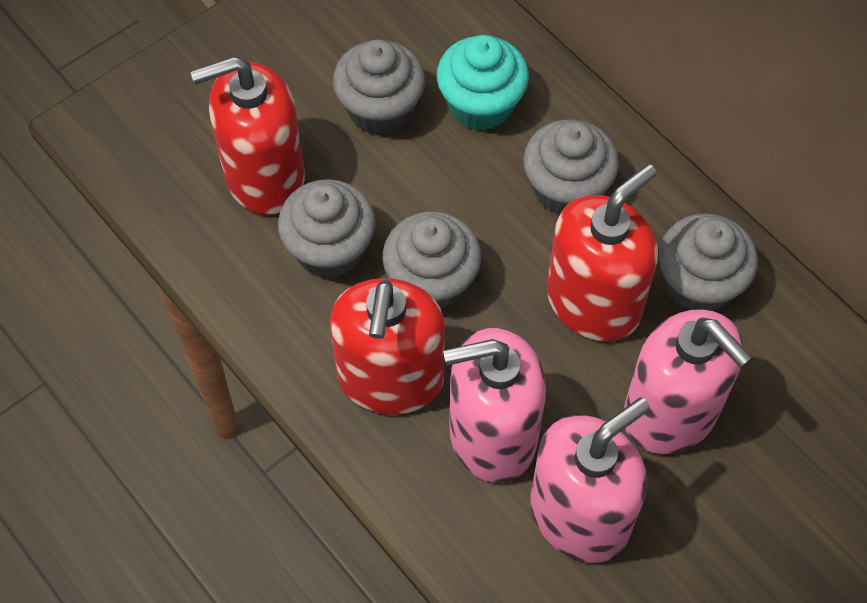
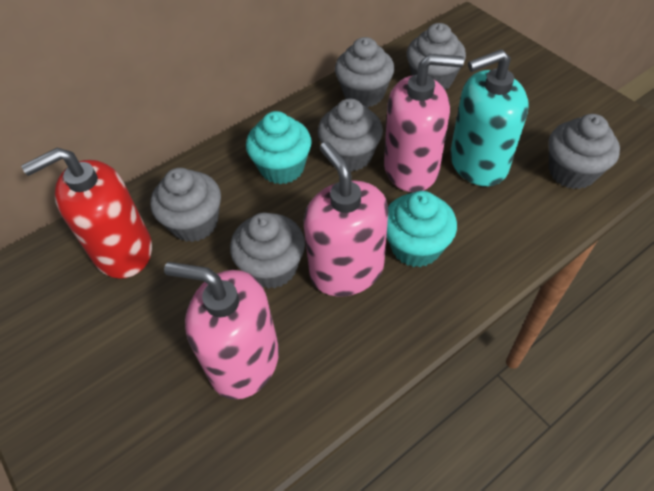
grey cupcake: [278,179,376,278] [333,39,425,135] [383,212,481,309] [523,119,619,215] [658,213,758,311] = 5 -> [150,168,221,242] [230,212,305,289] [318,99,383,172] [335,37,394,108] [407,23,466,91] [548,114,620,189] = 6
red soap dispenser: [191,56,305,215] [330,278,445,415] [547,164,658,342] = 3 -> [21,148,152,279] = 1
turquoise cupcake: [437,35,529,131] = 1 -> [246,111,312,184] [386,191,457,267] = 2
turquoise soap dispenser: none = 0 -> [450,49,529,186] = 1

